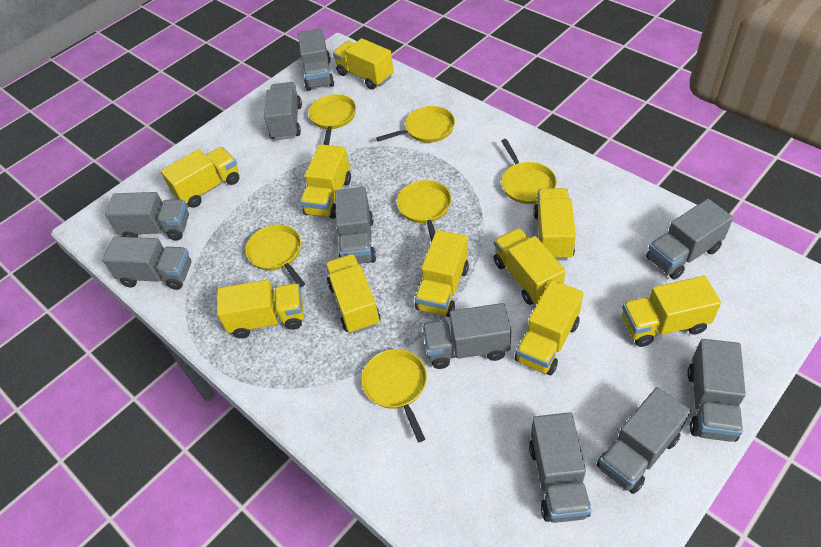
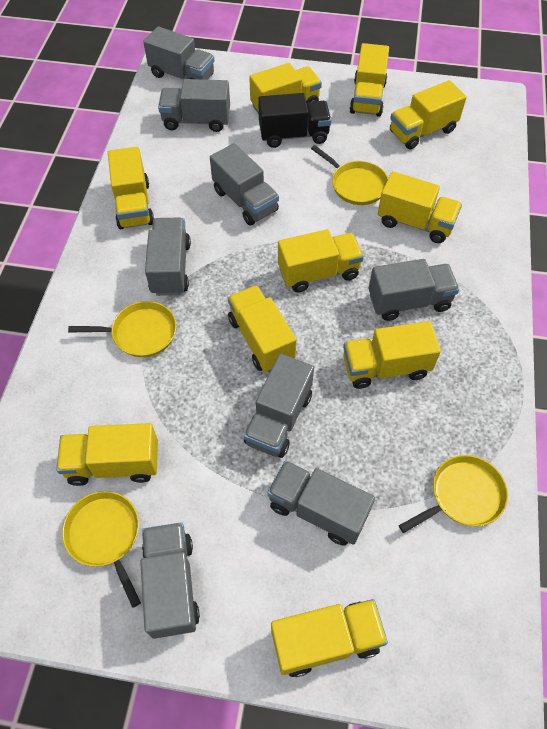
black truck: none = 0 -> [258,93,331,148] = 1
grey truck: [102,237,192,290] [105,192,189,240] [264,82,302,140] [298,28,334,91] [335,187,376,264] [422,303,511,369] [529,412,591,523] [597,387,691,494] [646,199,733,280] [687,339,746,442] = 10 -> [140,522,200,639] [143,26,214,80] [145,218,191,296] [158,79,230,132] [210,143,279,226] [244,354,314,458] [267,460,375,546] [368,259,459,321] = 8
yellow pan: [245,224,305,287] [308,94,356,145] [361,349,427,442] [376,106,455,143] [397,180,452,242] [501,139,557,204] = 6 -> [62,491,141,608] [68,301,177,357] [311,145,388,205] [399,455,508,533] = 4

